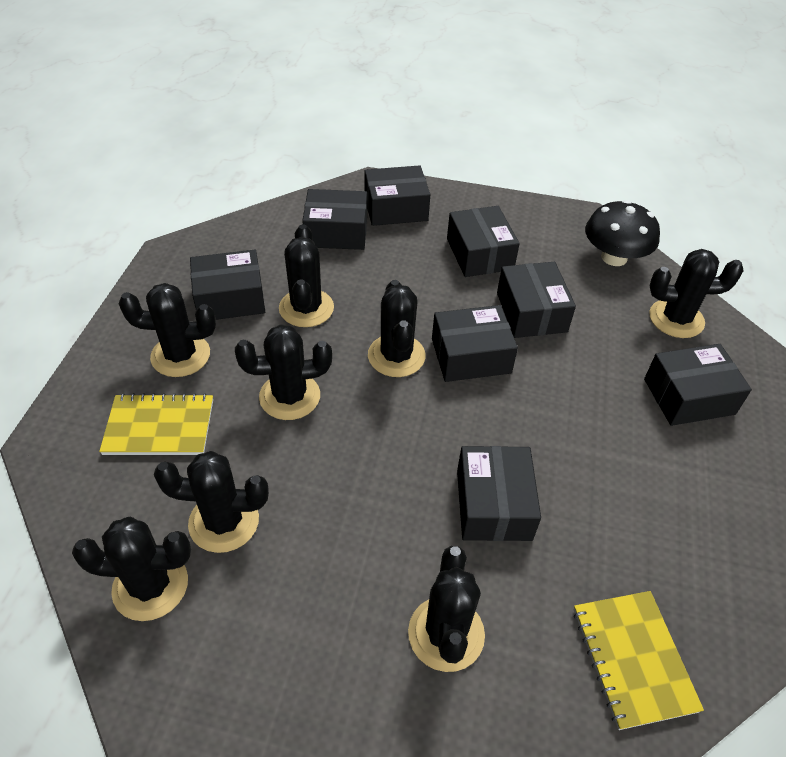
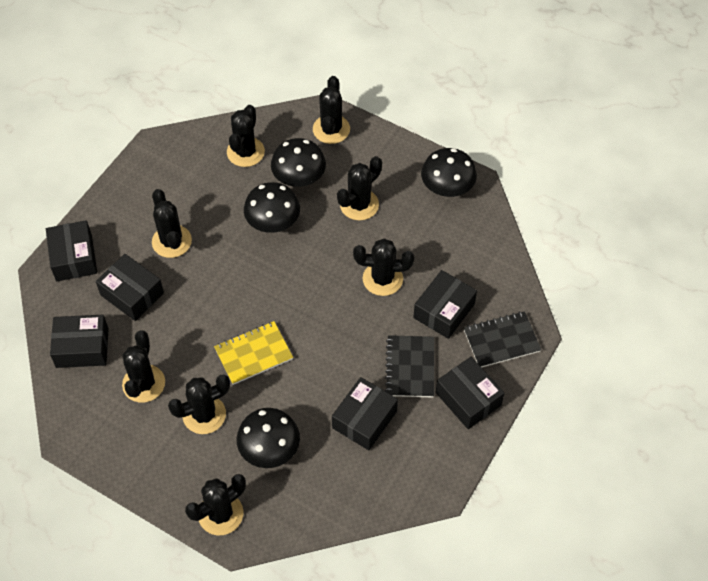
black box: [190,250,265,320] [302,189,367,250] [364,165,430,226] [432,305,518,382] [447,206,520,277] [457,446,541,541] [497,262,576,338] [644,344,752,426] = 8 -> [46,220,97,281] [50,315,109,368] [96,254,164,321] [332,377,398,450] [413,270,477,339] [436,357,504,429] = 6
black mushroom: [585,200,660,266] = 1 -> [237,408,300,468] [244,182,300,233] [271,138,326,187] [421,148,477,197] = 4
black notebook: none = 0 -> [385,335,434,398] [464,311,541,368] = 2
yellow notebook: [99,393,213,455] [574,591,704,730] = 2 -> [214,321,293,385] = 1

